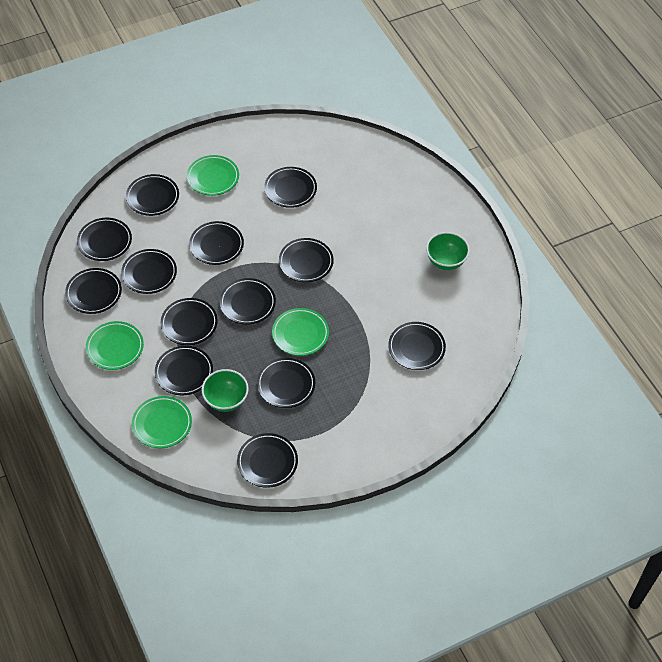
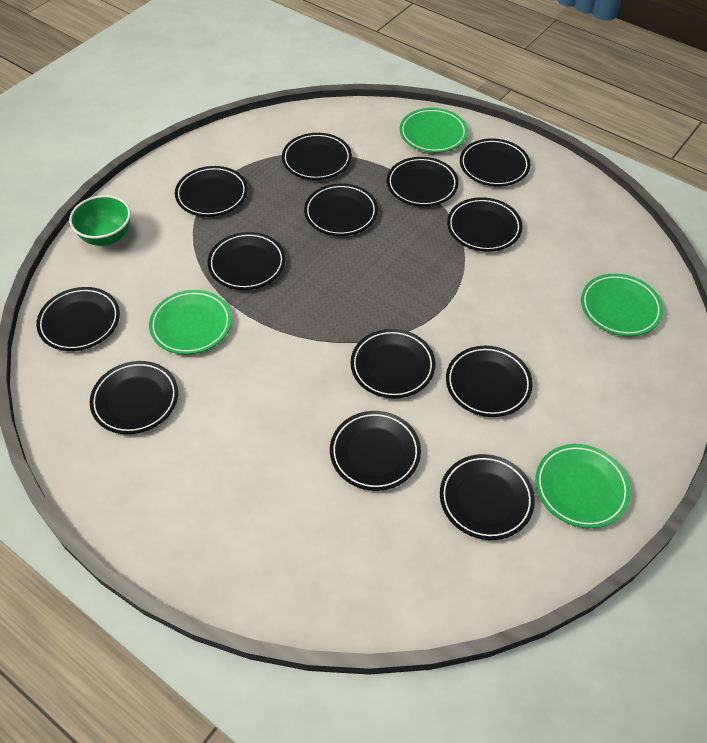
green bowl: [202,369,249,412] [426,232,470,270] = 2 -> [69,195,131,246] = 1

